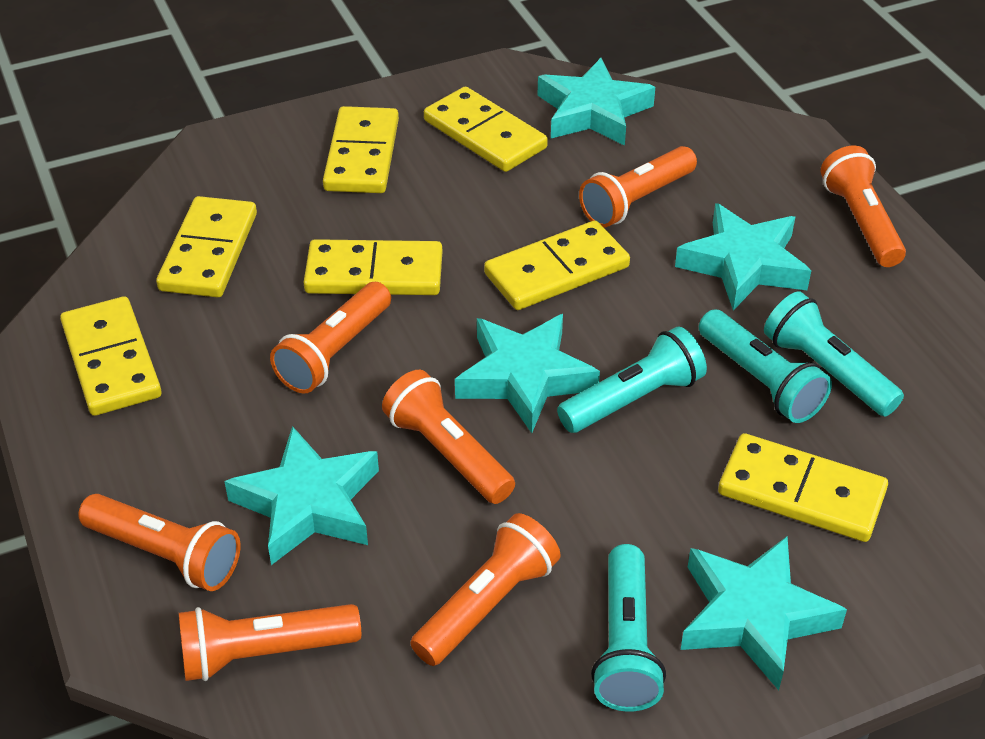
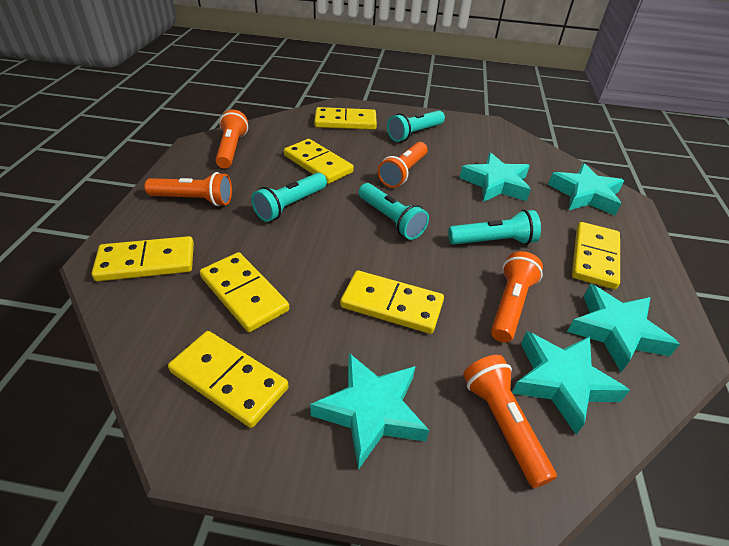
orange flashlight: [78,494,240,591] [179,604,361,681] [270,282,391,394] [382,370,515,504] [410,513,561,666] [579,146,697,227] [820,145,906,267] = 7 -> [144,172,232,206] [215,110,248,168] [378,142,428,188] [463,355,557,488] [491,251,543,343] = 5

